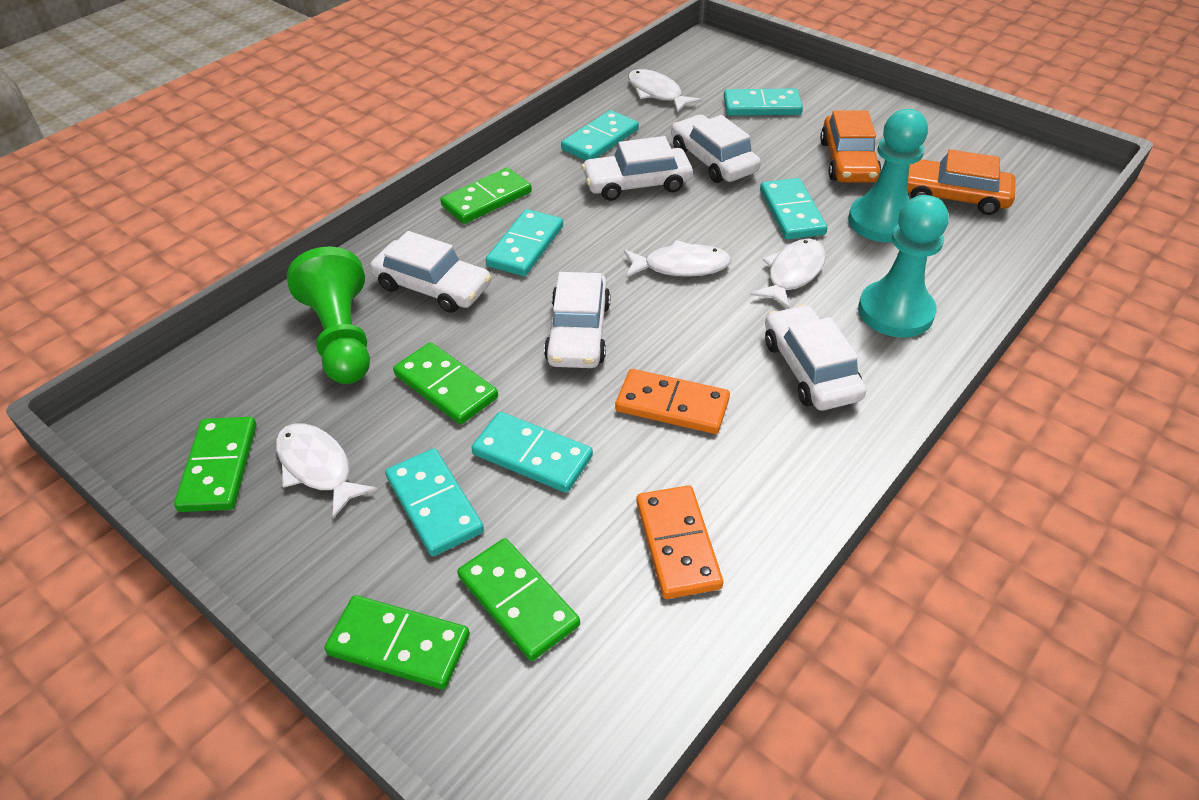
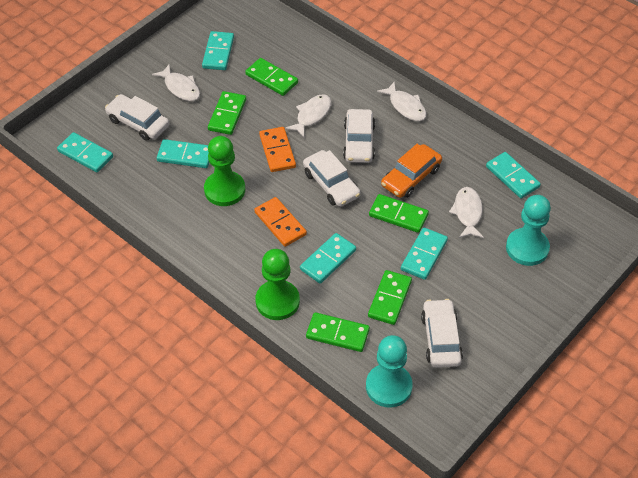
green pawn: [287,246,370,384] = 1 -> [204,136,245,206] [255,249,300,320] = 2
orange car: [820,110,881,183] [907,149,1015,215] = 2 -> [381,144,442,198] = 1
white car: [370,231,491,313] [544,272,610,368] [582,136,693,201] [671,115,761,183] [765,305,867,411] = 5 -> [105,94,169,141] [303,150,361,207] [343,109,375,163] [421,299,463,368] = 4

